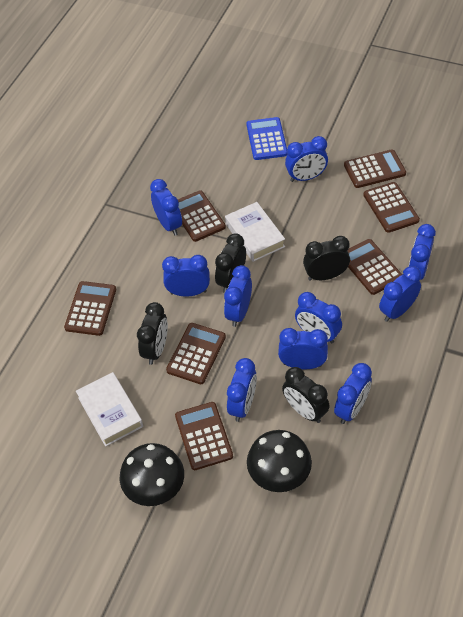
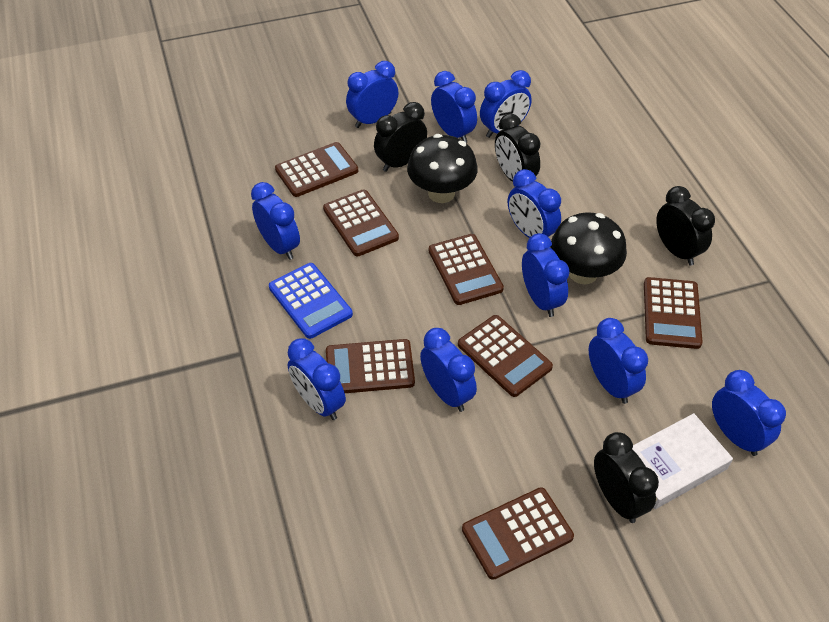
white book: [76,372,143,447] [225,202,285,262] = 2 -> [632,413,733,509] = 1

